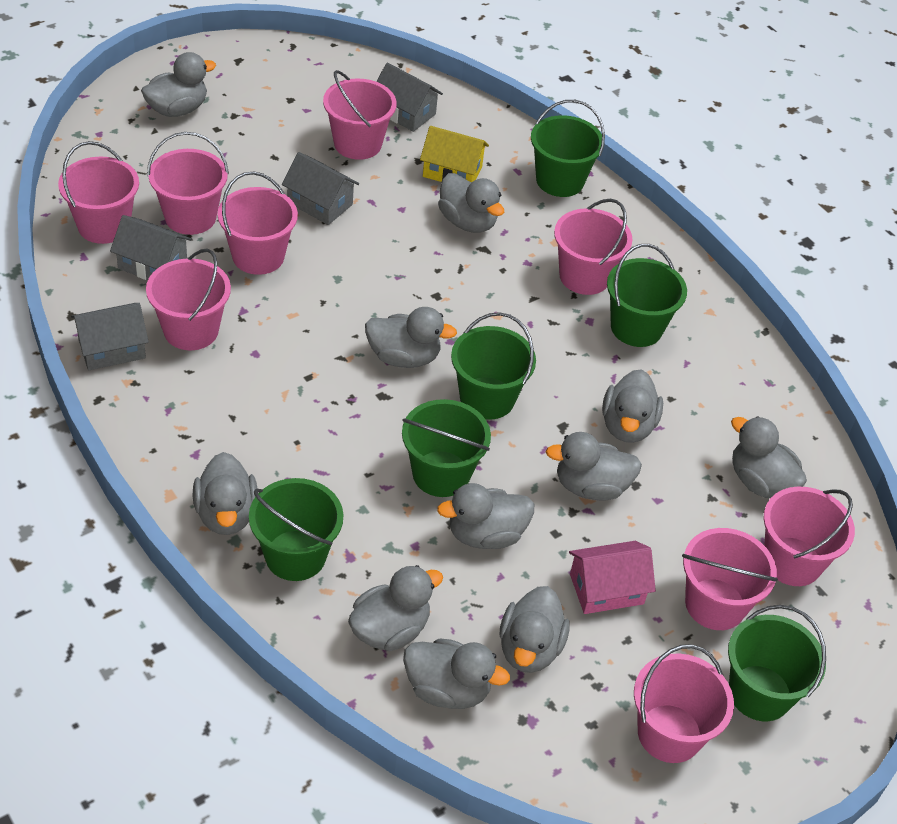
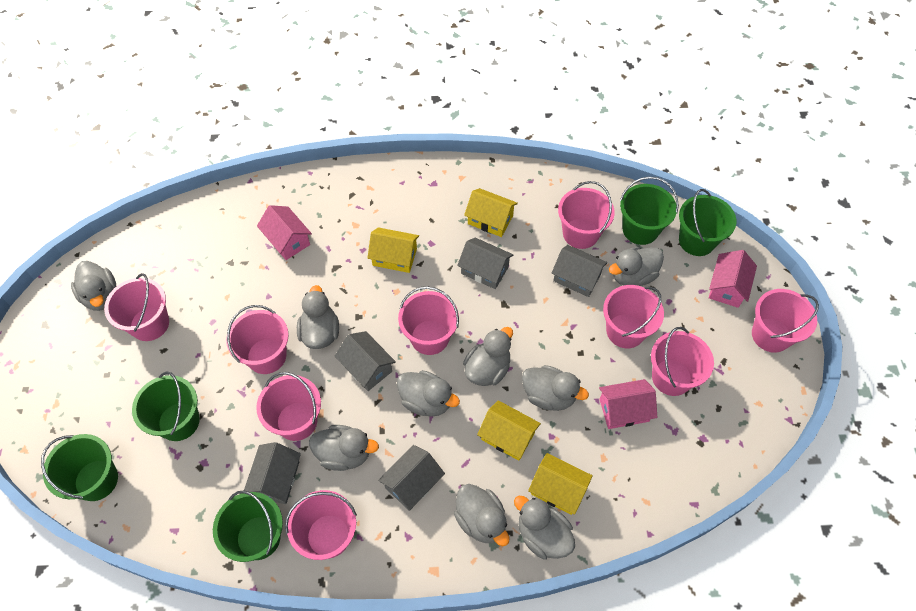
green bucket: [249,478,343,581] [402,399,491,497] [451,312,536,419] [531,100,605,197] [607,244,687,347] [728,605,826,721] = 6 -> [41,434,118,501] [132,372,200,441] [213,490,283,562] [620,176,679,245] [679,189,736,256] = 5
grey duck: [141,52,216,117] [192,452,258,535] [348,565,443,651] [365,307,457,368] [403,639,510,709] [437,483,534,549] [438,173,504,233] [500,586,570,673] [546,432,642,501] [602,369,663,443] [731,416,807,498] = 11 -> [71,261,116,311] [297,285,339,349] [309,425,379,471] [397,370,460,417] [454,484,509,546] [463,327,513,386] [514,496,575,560] [522,365,589,411] [609,247,664,286] = 9
grey house: [71,303,149,370] [110,215,192,280] [282,152,359,225] [376,63,443,132] = 4 -> [244,442,301,504] [335,331,396,391] [378,445,445,511] [457,238,513,289] [552,245,607,297] = 5
pink house: [569,541,656,614] = 1 -> [257,205,312,260] [599,379,657,429] [709,250,757,308] = 3
yellow house: [420,126,489,182] = 1 -> [368,227,419,273] [464,188,518,237] [477,400,541,461] [528,453,593,515] = 4

